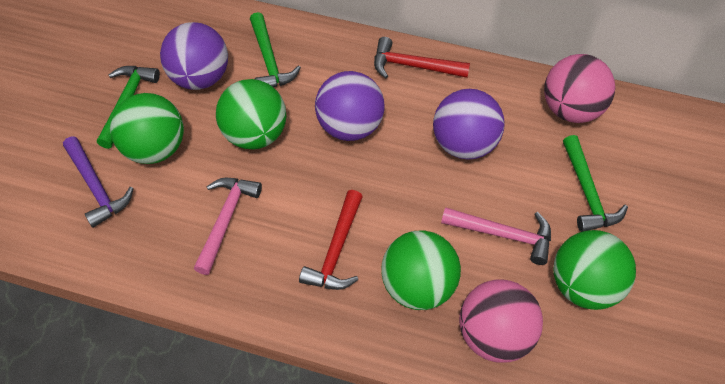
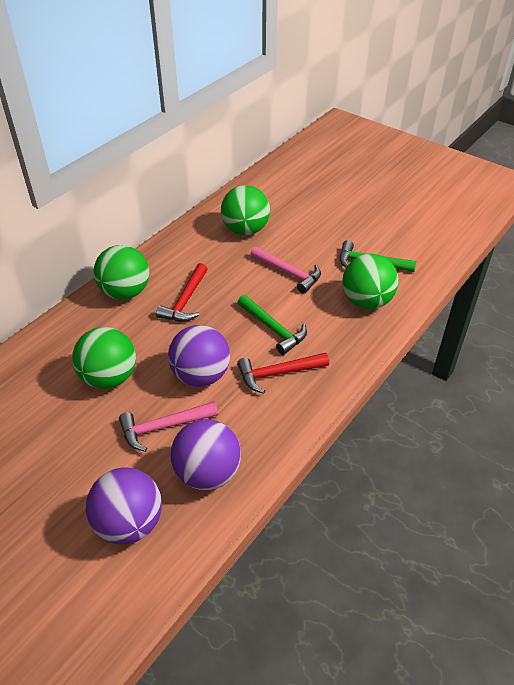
green hammer: [97,66,160,149] [250,12,301,87] [563,135,628,232] = 3 -> [237,295,307,355] [340,240,417,272] = 2
pink ball: [459,279,543,363] [544,54,615,123] = 2 -> none = 0
purple hammer: [63,137,134,228] = 1 -> none = 0

